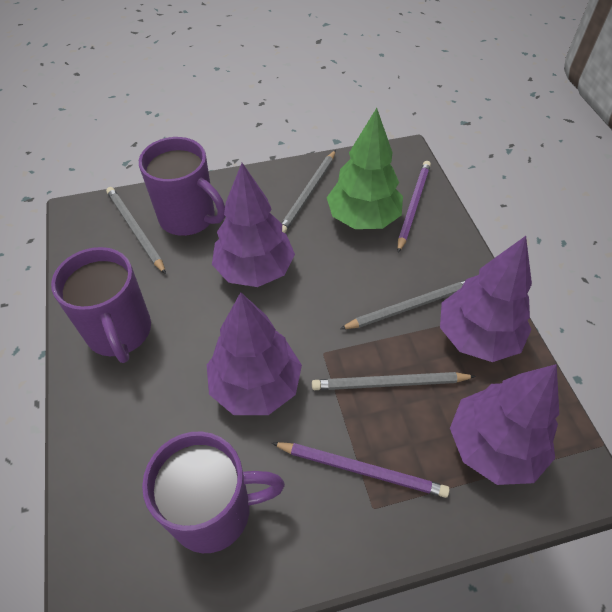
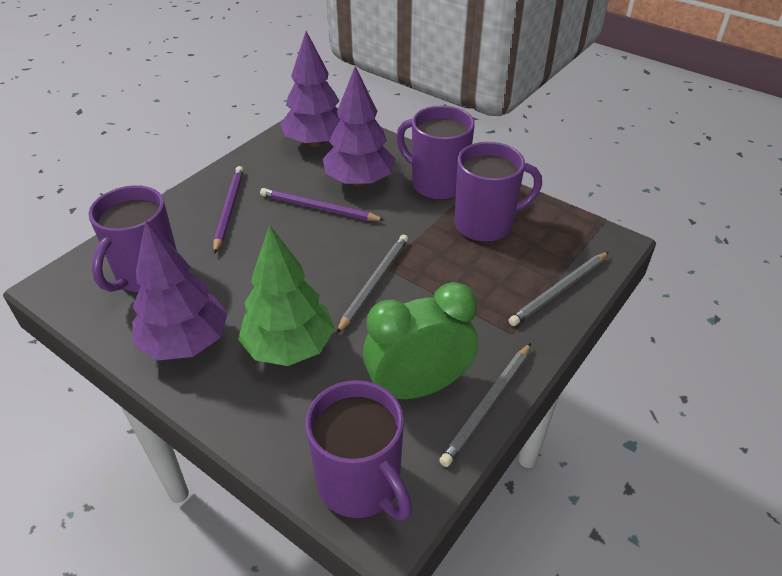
green clock: none = 0 -> [363,282,478,399] = 1
grey pencil: [106,187,166,274] [282,150,336,233] [312,372,476,390] [340,280,465,329] = 4 -> [336,235,408,334] [439,343,531,467] [509,252,609,326] = 3
purple mug: [51,247,151,363] [139,137,225,236] [142,432,285,553] = 3 -> [88,185,177,293] [305,380,412,521] [396,106,475,200] [454,142,542,242] = 4
purple tree: [207,292,302,415] [212,163,295,287] [440,236,532,362] [450,364,559,485] = 4 -> [132,220,228,360] [280,31,340,147] [323,66,396,187] = 3

